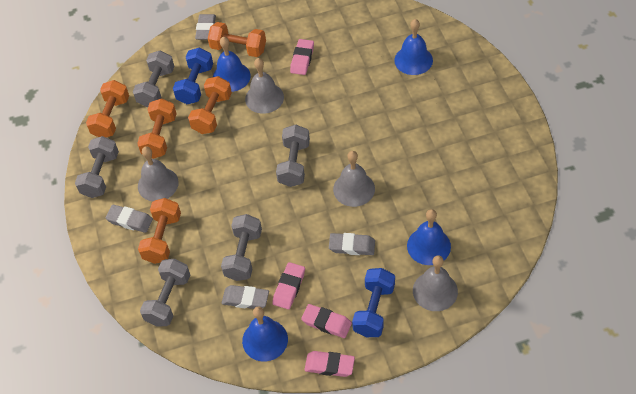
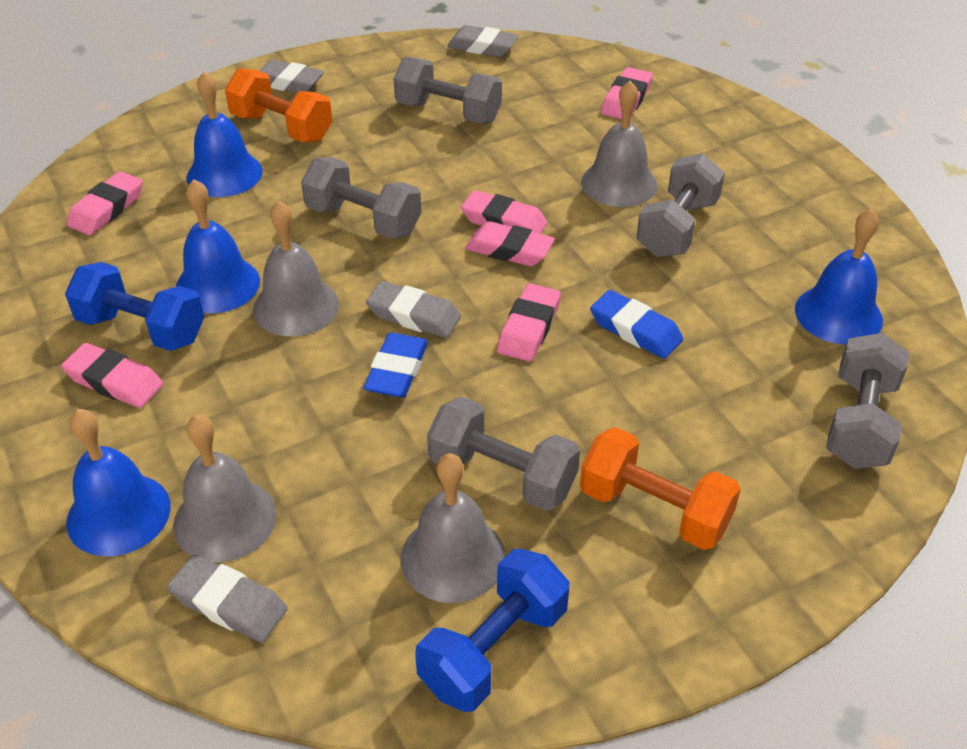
blue eraser: none = 0 -> [364,333,428,398] [590,290,683,359] = 2
orange dumbbell: [86,80,129,137] [137,98,177,159] [138,198,181,264] [188,76,232,134] [208,22,266,57] = 5 -> [225,68,332,142] [580,427,741,550] = 2
pink eraser: [272,262,305,309] [290,39,314,75] [301,304,352,338] [304,351,355,377] = 4 -> [61,343,163,408] [67,171,143,235] [461,190,547,234] [465,221,555,266] [497,283,561,362] [601,67,653,119] = 6

